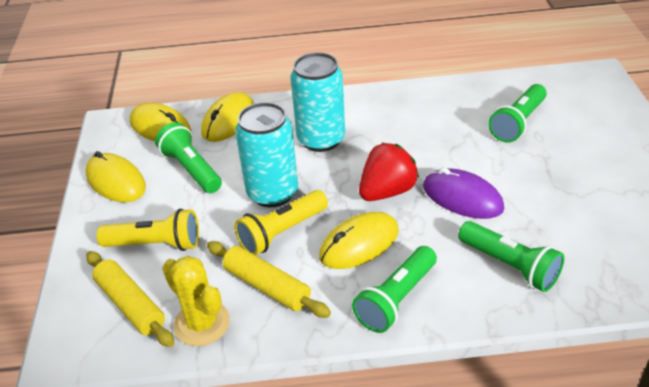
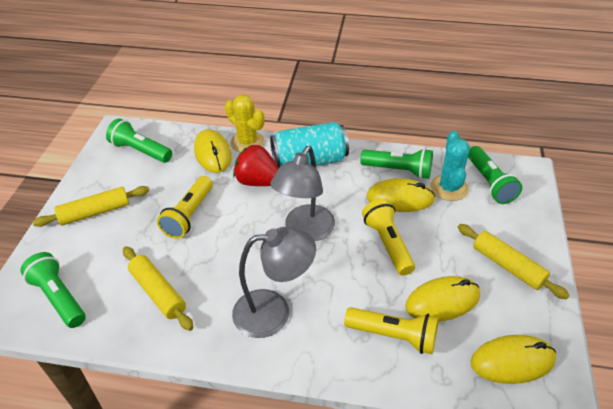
grey lamp: none = 0 -> [232,227,316,338] [270,146,335,241] = 2
purple mouse: [423,167,504,219] = 1 -> none = 0
turquoise cactus: none = 0 -> [431,131,470,201] = 1
turquoise can: [235,102,298,207] [290,52,345,152] = 2 -> [270,122,349,168] = 1
yellow flashlight: [96,209,199,251] [234,190,328,255] = 2 -> [157,176,213,239] [344,307,439,354] [362,199,415,275] = 3
yellow rolling pin: [86,251,174,347] [207,241,331,318] = 2 -> [33,186,149,227] [123,246,194,331] [458,224,570,300] = 3

